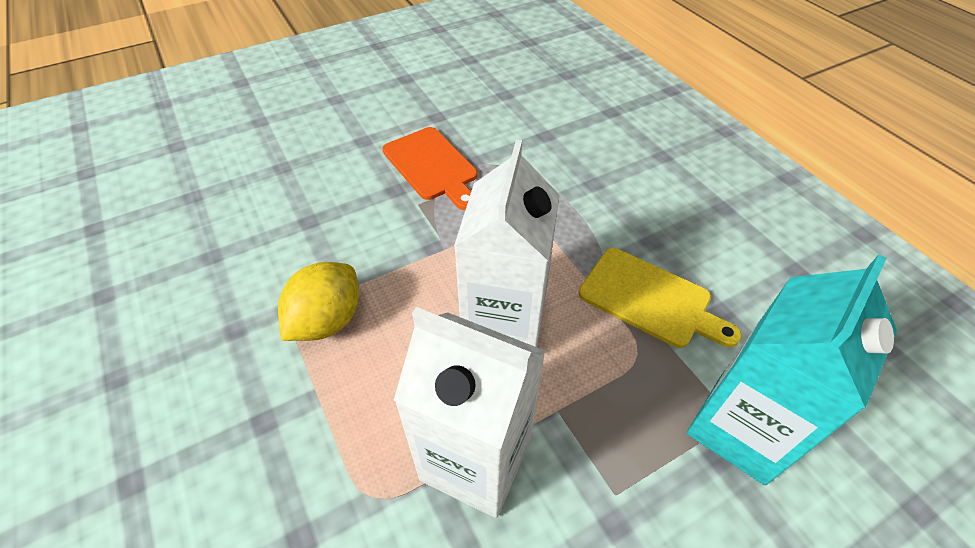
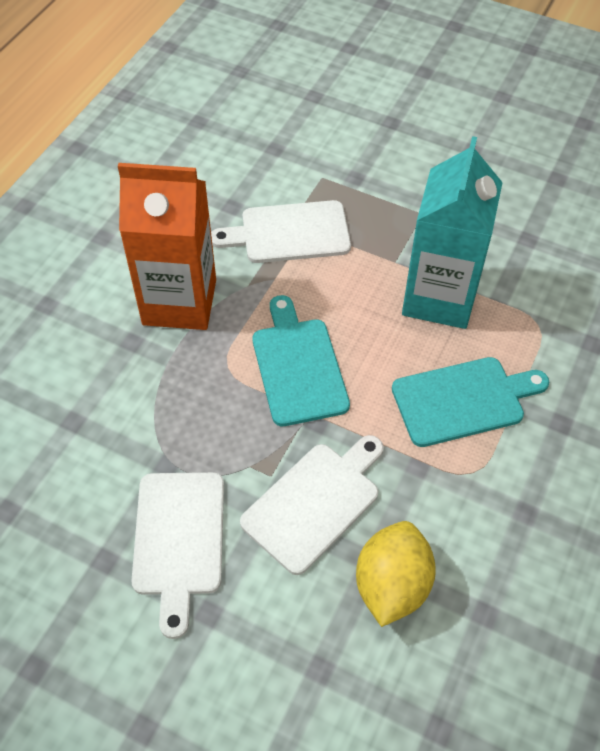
orange carton: none = 0 -> [118,163,216,330] = 1
orange cutting board: [382,127,478,210] = 1 -> none = 0
turquoise cutting board: none = 0 -> [252,295,350,426] [392,357,549,447] = 2
white carton: [393,307,545,518] [454,139,560,347] = 2 -> none = 0
white cutting board: none = 0 -> [132,472,224,639] [211,200,351,263] [240,435,384,575] = 3
yellow cutting board: [579,248,742,348] = 1 -> none = 0

